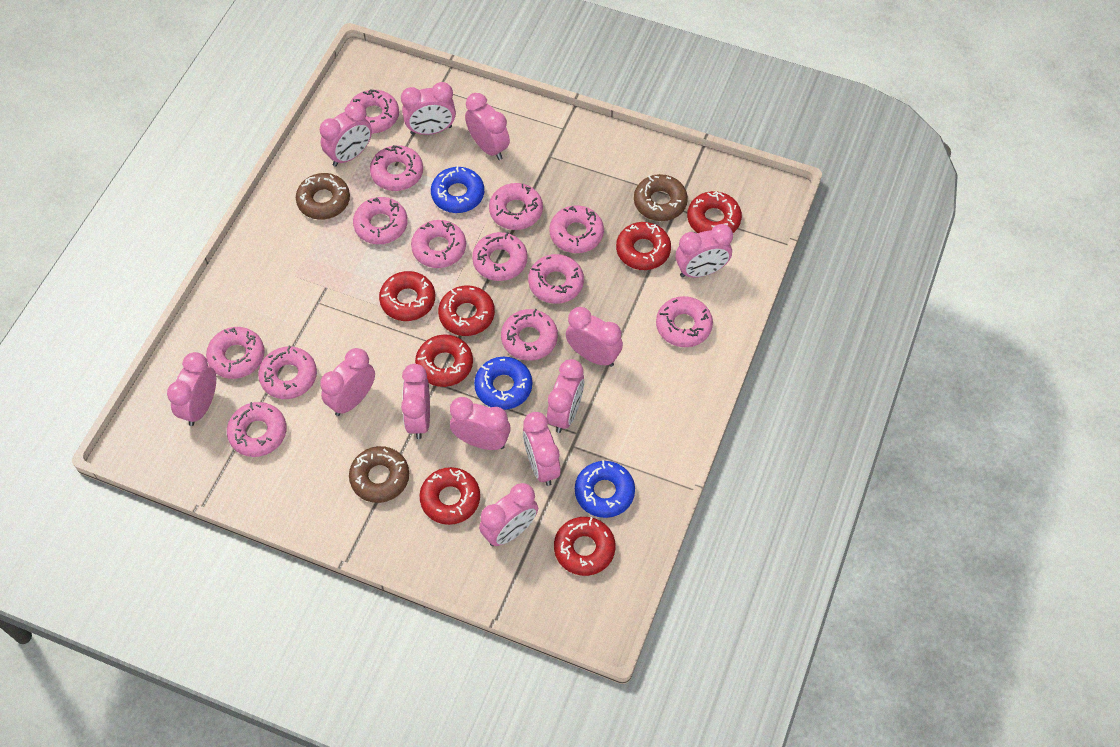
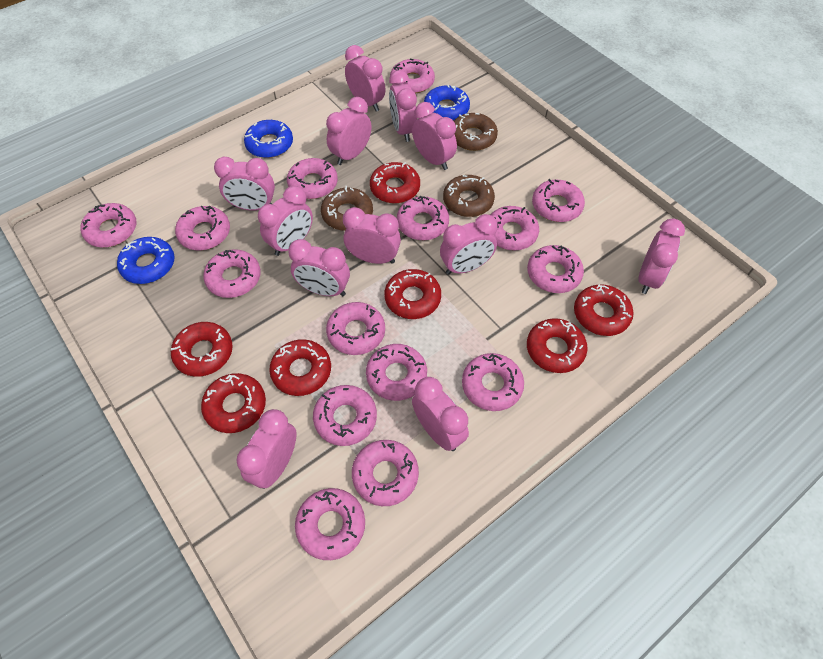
pink donut: [206,327,265,379] [227,402,287,457] [258,346,317,399] [350,89,399,133] [353,197,408,244] [370,145,423,191] [411,220,466,268] [472,232,528,281] [489,183,543,230] [501,309,558,361] [528,254,584,304] [549,205,604,253] [656,296,713,347] = 13 -> [80,203,137,247] [175,206,230,250] [203,249,261,298] [287,158,338,199] [295,488,365,560] [313,385,377,446] [326,302,385,355] [352,440,419,506] [366,344,427,401] [390,59,435,94] [397,196,449,240] [462,353,524,411] [491,206,539,251] [527,245,584,293] [532,179,585,222] = 15

